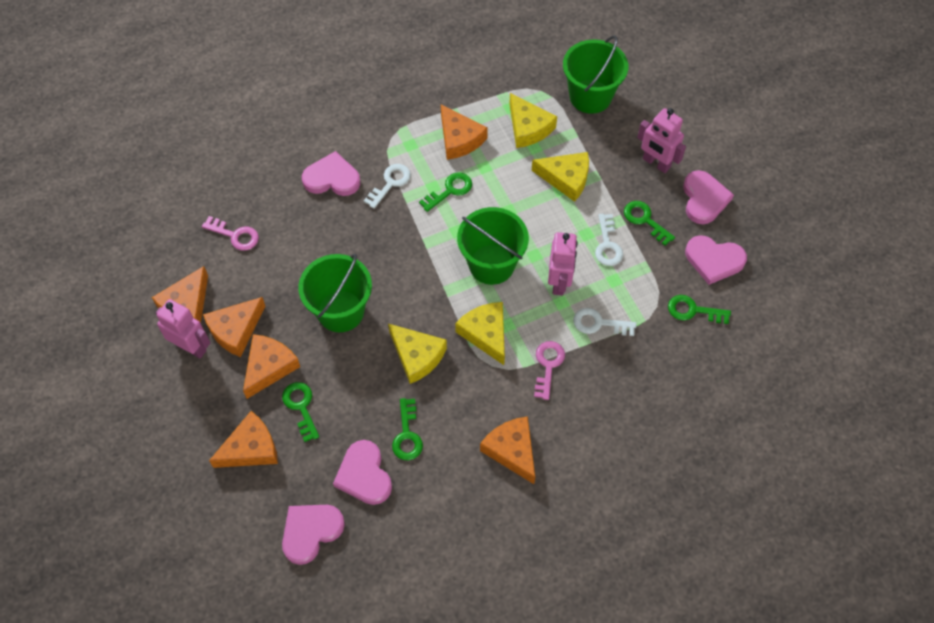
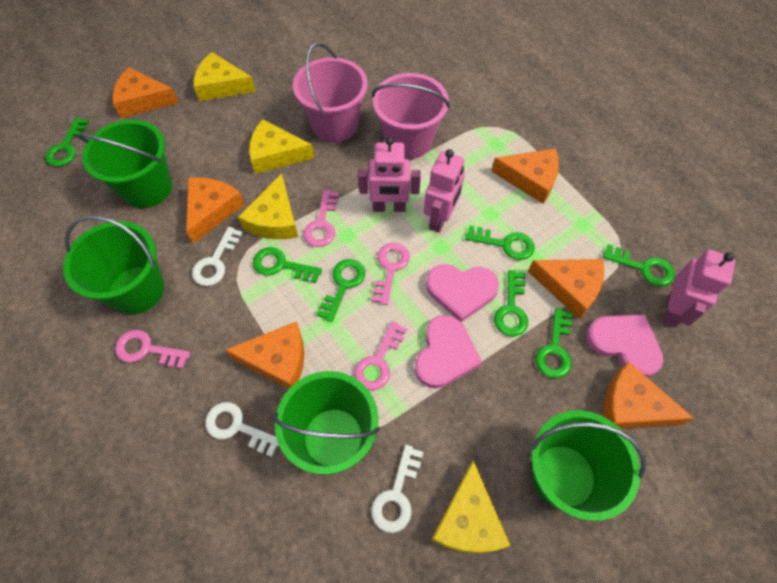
green bucket: [298,254,372,332] [457,207,529,285] [563,36,628,114] = 3 -> [63,215,164,315] [77,120,172,208] [273,371,380,475] [530,410,646,521] = 4
green key: [282,382,319,442] [392,398,423,460] [419,172,472,212] [624,201,675,246] [668,295,731,324] = 5 -> [45,118,89,167] [253,247,322,283] [317,259,365,322] [465,225,535,260] [494,270,528,336] [535,308,573,378] [603,244,675,286] = 7
pink bucket: none = 0 -> [293,43,368,143] [372,73,450,159] = 2
pink heart: [282,505,345,565] [302,151,360,196] [333,440,392,505] [683,170,734,224] [685,235,747,285] = 5 -> [415,315,482,388] [426,264,499,322] [586,314,664,377] = 3
pink key: [202,216,259,251] [534,341,565,400] = 2 -> [115,330,190,369] [303,190,338,247] [354,321,407,390] [371,243,410,305] = 4

